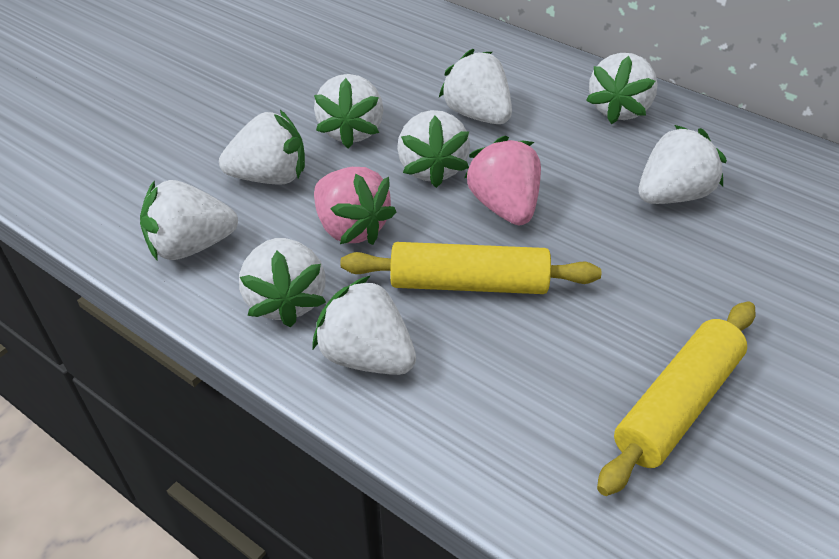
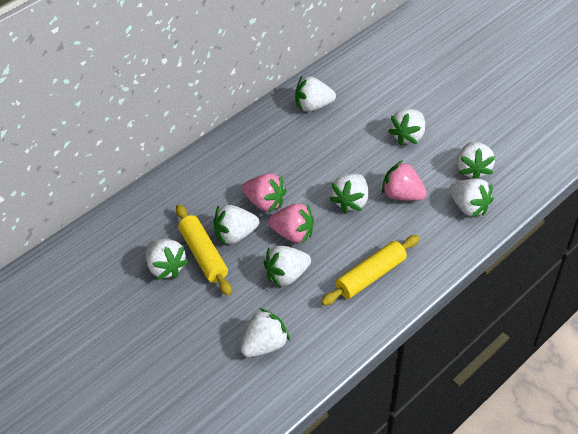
pink strawberry: [314,167,396,245] [464,136,541,225] = 2 -> [242,173,287,213] [268,204,314,244] [382,160,427,201] = 3

